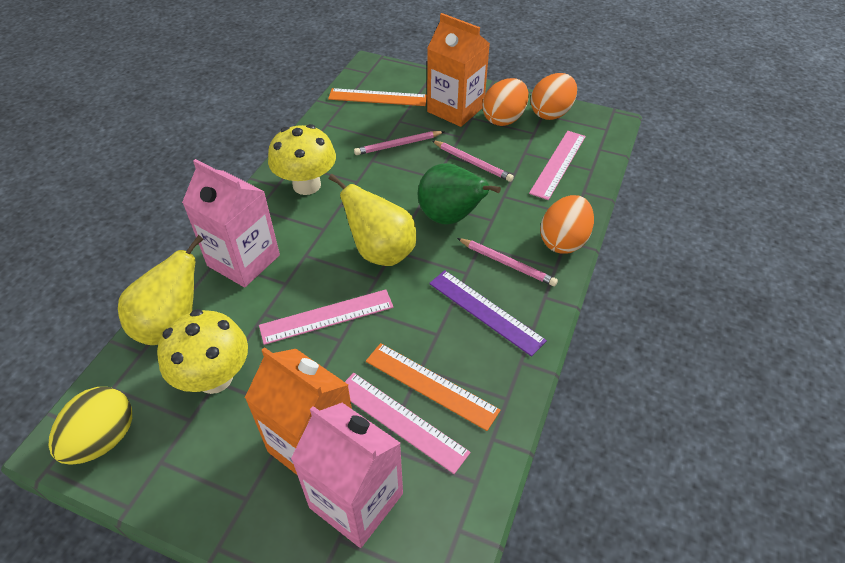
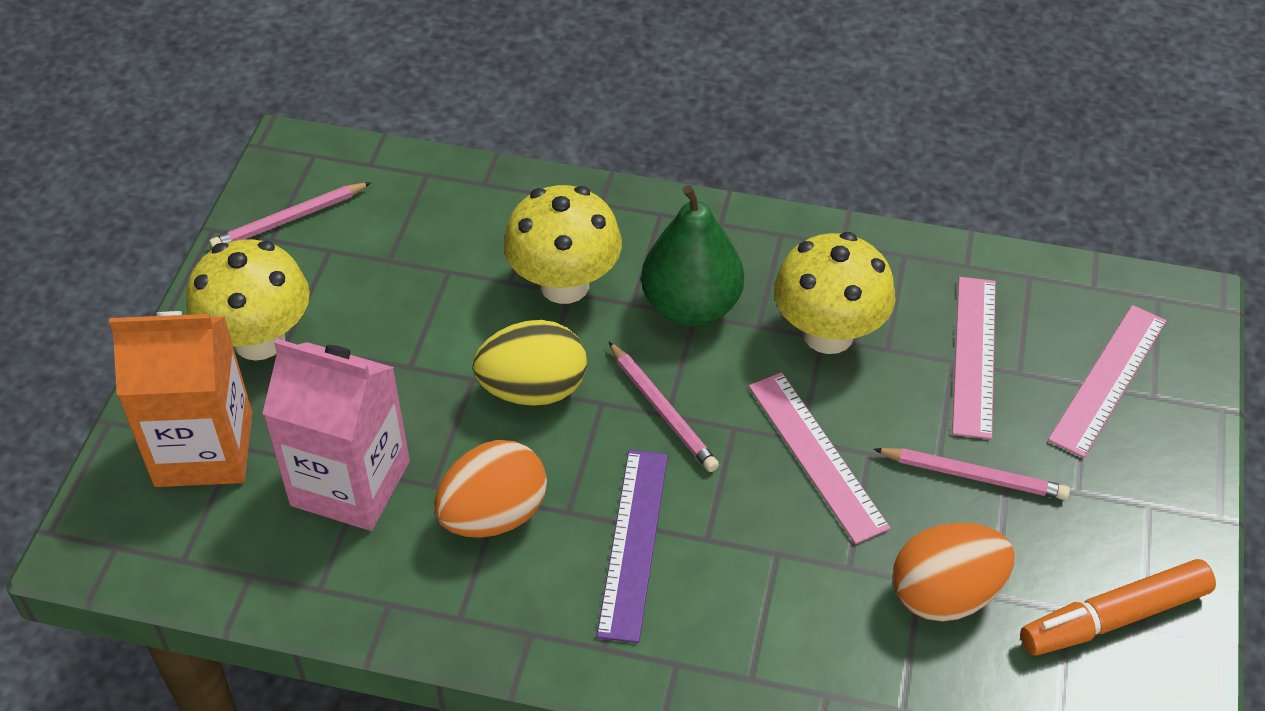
orange carton: [245,347,352,475] [427,13,490,127] = 2 -> [109,311,252,487] = 1
orange egg: [482,78,529,126] [530,73,577,120] [540,195,594,254] = 3 -> [434,440,547,538] [893,523,1015,622] = 2
orange marker: none = 0 -> [1020,559,1216,656] = 1
orange ruler: [328,88,427,106] [366,343,501,431] = 2 -> none = 0
pink carton: [182,159,280,287] [291,403,403,548] = 2 -> [262,339,410,531] = 1
yellow mushroom: [157,309,248,394] [268,124,336,195] = 2 -> [186,239,310,361] [504,185,622,304] [774,232,895,354] = 3
yellow pear: [118,235,204,345] [329,174,416,266] = 2 -> none = 0

